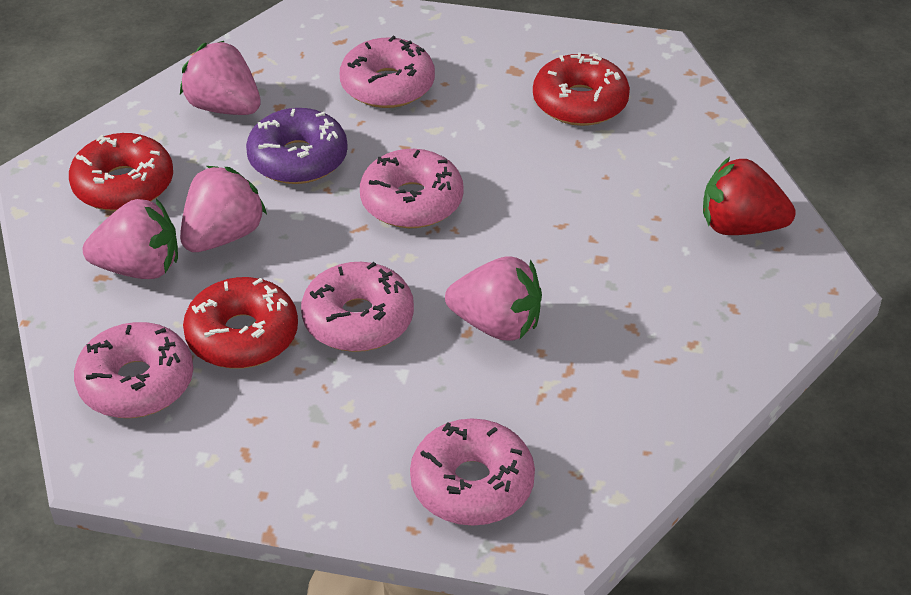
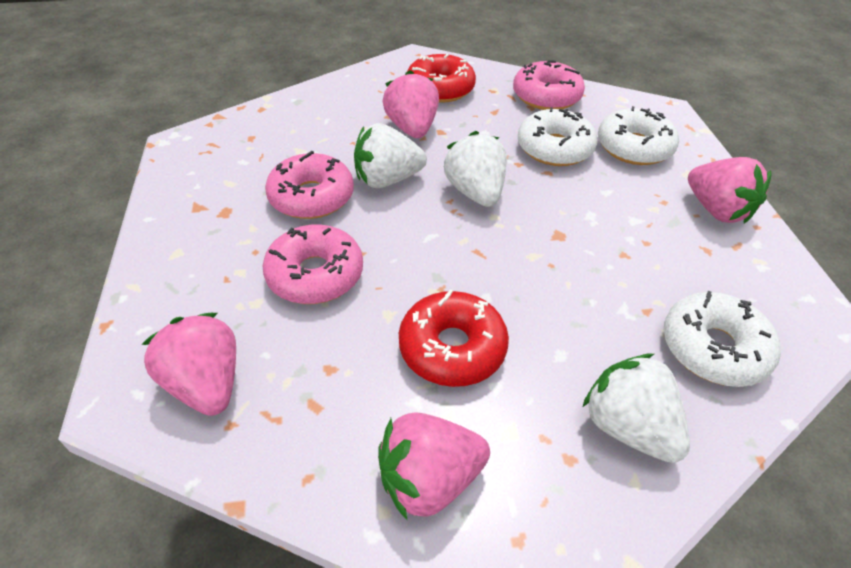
pink donut: [74,322,193,418] [301,262,414,352] [340,36,435,108] [360,149,464,228] [410,419,535,526] = 5 -> [263,225,363,304] [265,151,354,219] [513,60,585,110] = 3
purple donut: [246,108,348,184] = 1 -> none = 0
red donut: [69,133,173,211] [183,277,298,369] [533,52,630,126] = 3 -> [399,290,509,387] [407,54,476,103] = 2
red strawberry: [703,157,796,235] = 1 -> none = 0
white donut: none = 0 -> [518,107,598,166] [598,106,679,165] [664,290,781,387] = 3
white strawberry: none = 0 -> [354,123,427,188] [443,131,507,207] [583,354,690,463] = 3

